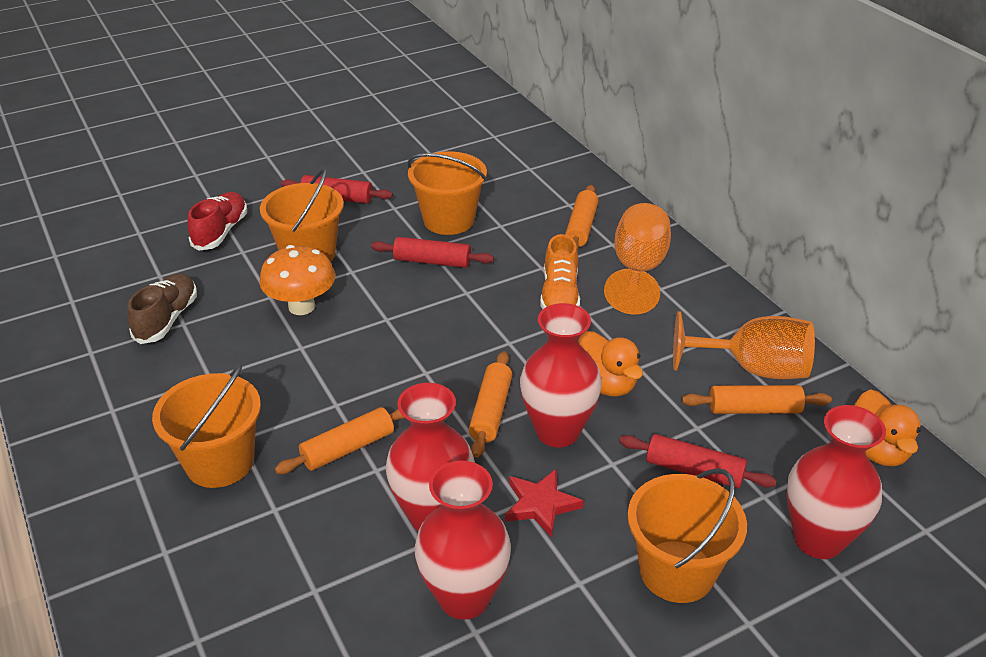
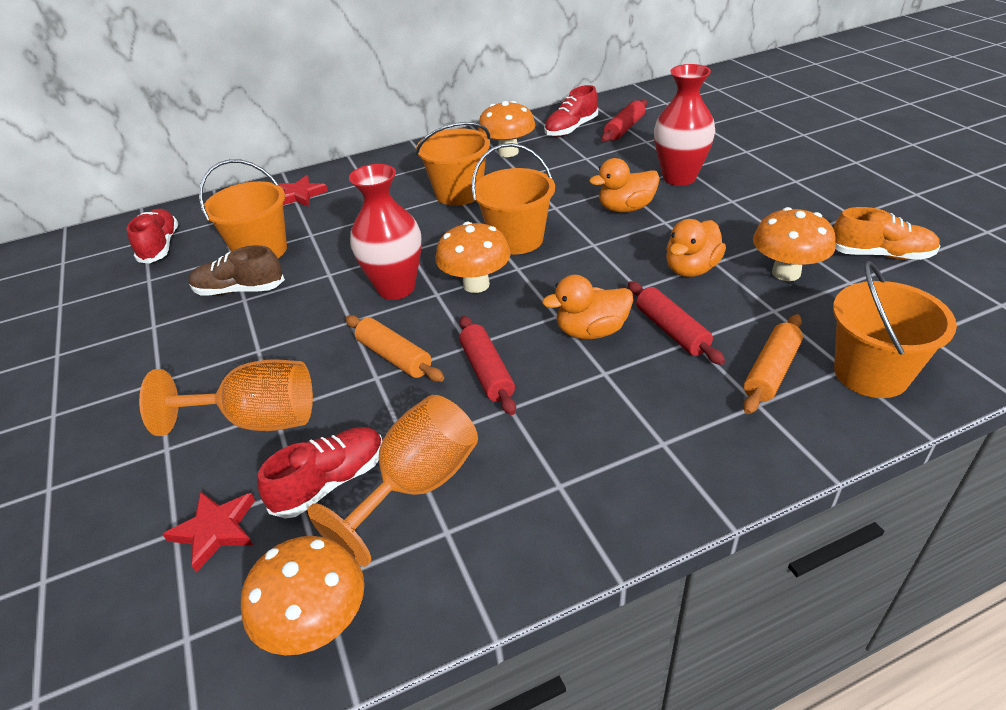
orange duck: [578,331,643,397] [854,389,921,466] = 2 -> [542,275,633,339] [589,158,660,213] [666,219,726,277] = 3
orange mushroom: [259,245,335,315] = 1 -> [241,536,364,655] [435,222,511,293] [478,101,536,157] [753,207,836,281] = 4
orange rolling pin: [275,407,405,474] [469,351,512,458] [565,185,598,251] [682,385,832,414] = 4 -> [345,315,444,382] [743,314,803,414] = 2
red shoe: [187,192,247,251] = 1 -> [127,209,178,264] [258,427,382,519] [544,85,598,137] = 3
red star: [505,469,584,537] = 1 -> [163,492,255,573] [279,175,328,207] = 2
red vase: [386,383,475,531] [414,461,511,620] [520,303,602,447] [787,405,886,559] = 4 -> [349,164,422,300] [654,64,715,186] = 2

